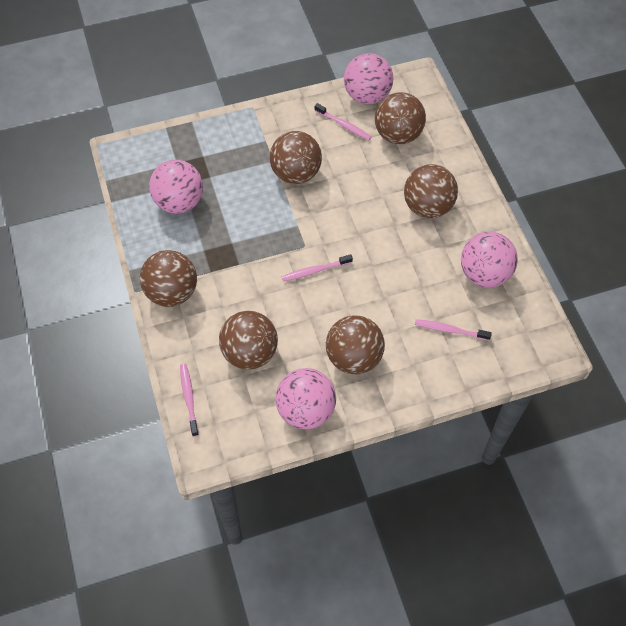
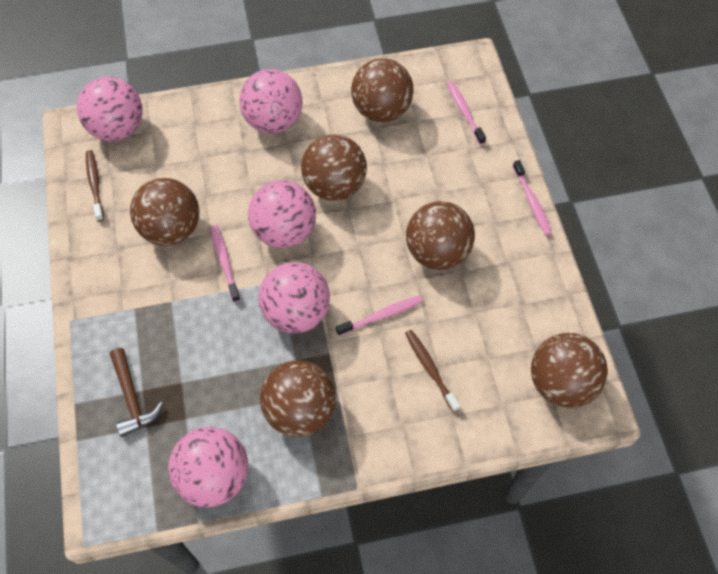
brown hammer: none = 0 -> [110,348,164,437] = 1
brown toothbrush: none = 0 -> [86,150,104,222] [405,330,460,412] = 2
pink ball: [149,160,203,214] [275,368,336,429] [344,53,393,104] [461,232,518,288] = 4 -> [77,77,143,141] [168,427,248,507] [239,69,302,134] [248,180,316,248] [259,262,330,334] = 5

